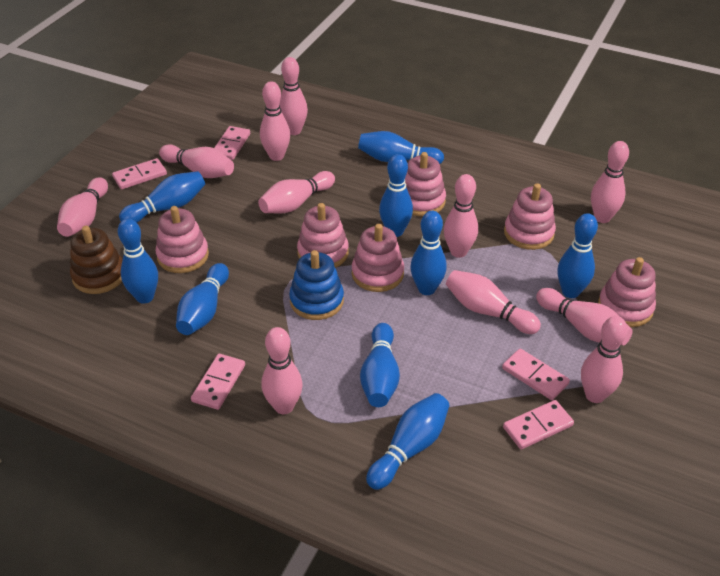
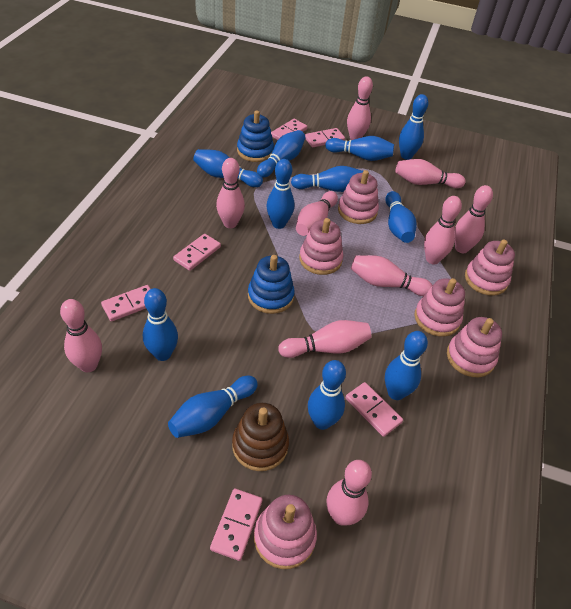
blue bowling pin: [118,219,158,304] [119,171,205,223] [176,263,229,335] [358,131,444,164] [360,323,400,407] [366,393,450,490] [379,154,413,237] [410,211,447,295] [558,213,598,298] = 9 -> [143,288,178,361] [168,376,258,438] [193,149,263,187] [257,130,305,178] [266,159,295,229] [291,166,363,192] [308,360,346,430] [325,136,394,161] [385,191,417,243] [385,331,428,400] [399,94,428,160] = 11
blue stacking toy: [289,250,344,320] = 1 -> [237,110,274,162] [248,255,295,314] = 2
pink bowling pin: [57,177,108,237] [159,144,234,178] [258,171,335,214] [260,81,290,161] [261,327,303,414] [280,57,308,135] [444,174,478,258] [446,270,541,334] [536,288,633,345] [581,316,628,403] [591,141,629,223] = 11 -> [60,299,102,372] [216,158,245,228] [278,320,371,358] [296,191,338,236] [326,460,372,526] [347,76,373,140] [351,255,433,296] [395,159,466,188] [424,196,462,264] [454,185,493,253] = 10
pink domino: [112,158,167,189] [191,354,245,410] [214,126,250,160] [502,348,570,400] [503,400,574,449] = 5 -> [101,285,151,322] [173,234,221,271] [210,488,262,561] [271,119,307,140] [305,128,345,147] [345,382,403,437] = 6

